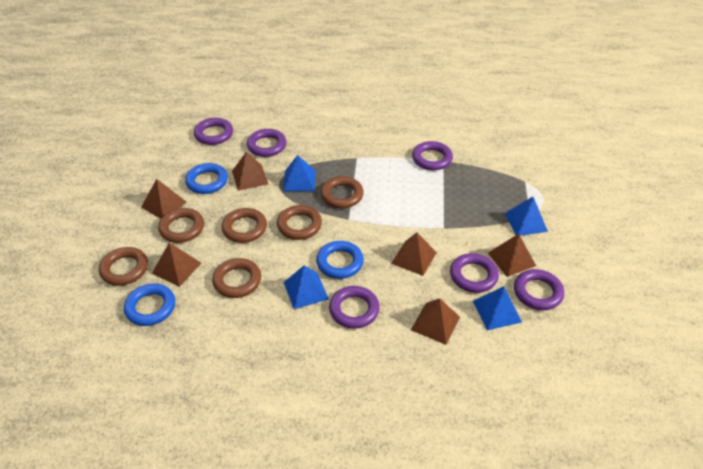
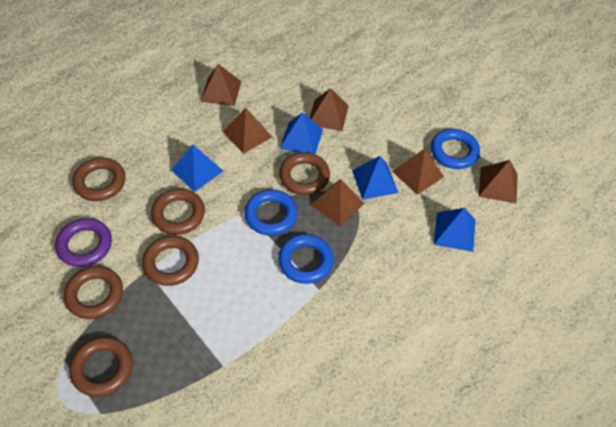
purple ring: [194,118,233,145] [247,129,287,157] [329,286,380,329] [412,141,453,170] [450,253,499,293] [514,269,564,310] = 6 -> [55,218,112,267] = 1

